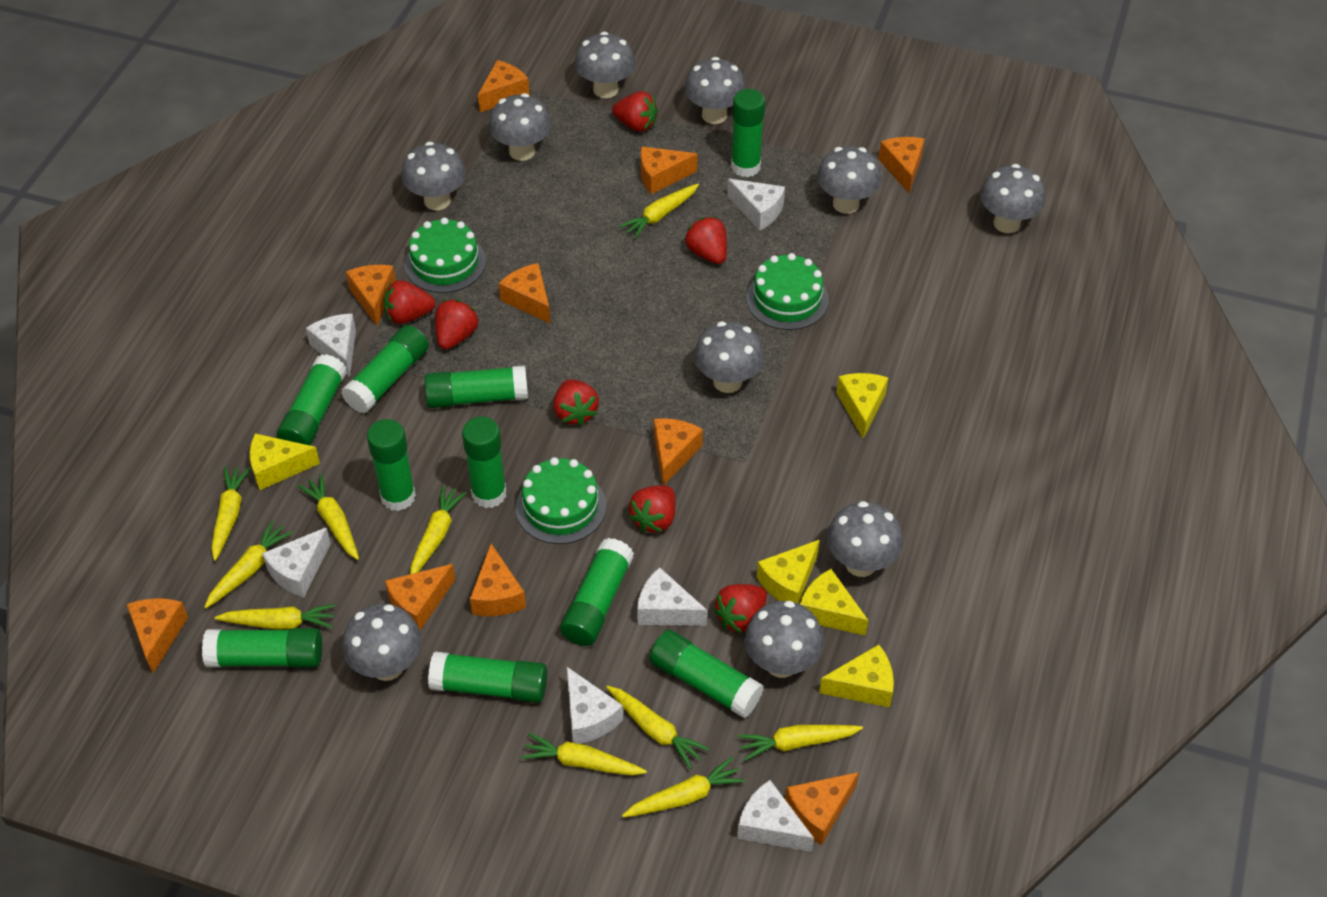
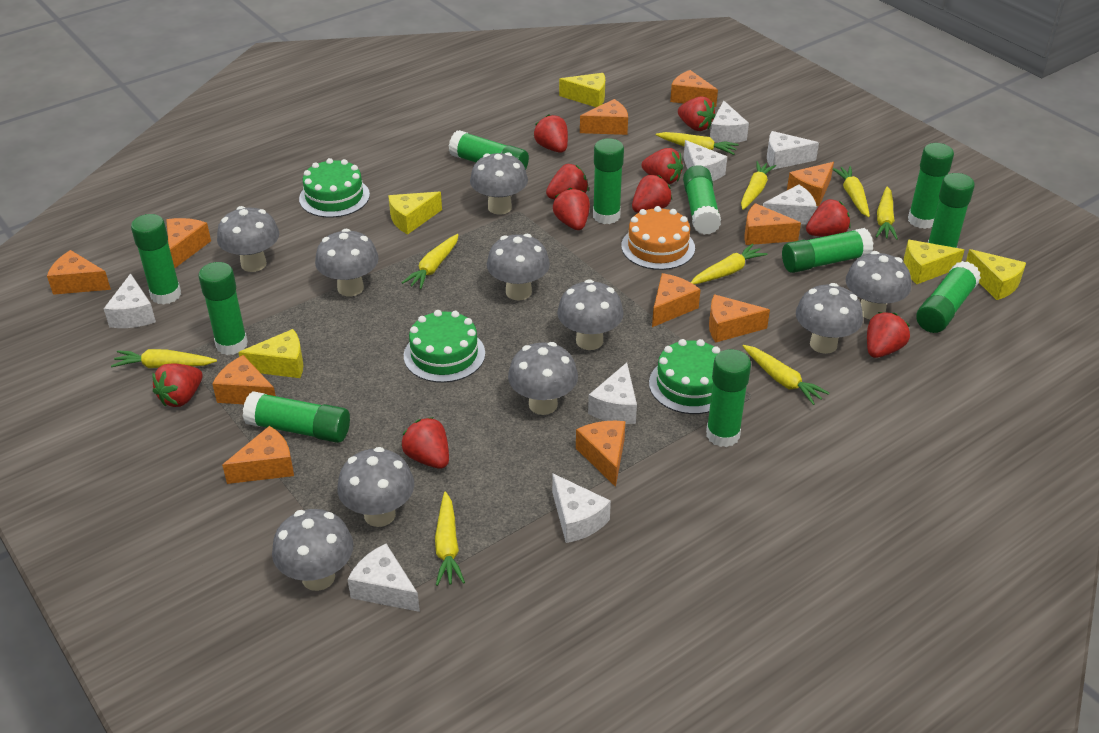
green glue stick: [202,628,322,667] [277,354,347,445] [341,325,429,414] [367,419,416,511] [424,365,528,408] [428,651,547,703] [462,417,506,508] [560,538,634,646] [649,630,764,718] [731,89,765,177] = 10 -> [131,214,181,305] [198,262,248,355] [243,391,350,443] [449,130,529,170] [593,138,624,224] [683,165,721,235] [706,349,751,447] [782,228,873,273] [908,143,954,229] [916,261,981,333] [928,173,975,248] = 11
orange cake: none = 0 -> [621,206,695,270] = 1
orange cheese: [127,598,188,673] [346,265,396,326] [385,564,456,631] [470,544,526,616] [478,60,530,112] [499,263,551,324] [641,147,698,194] [654,418,703,486] [785,772,859,845] [879,137,925,193] = 10 -> [47,250,111,295] [166,218,211,268] [212,355,276,404] [222,426,294,484] [576,421,626,487] [580,99,628,135] [652,273,701,327] [670,70,718,107] [709,294,770,343] [745,203,801,245] [787,162,834,206] = 11
red strawberry: [384,280,435,324] [435,300,479,349] [554,379,599,426] [612,91,658,132] [628,486,675,533] [685,217,727,264] [713,584,767,634] = 7 -> [153,363,203,407] [401,417,449,469] [534,114,568,153] [546,164,589,199] [553,188,590,230] [632,175,672,213] [642,148,683,184] [678,96,715,131] [806,199,851,237] [867,312,910,358] = 10
white cheese: [262,527,331,597] [306,314,356,377] [567,667,623,744] [637,567,707,626] [727,179,785,231] [737,780,814,852] = 6 -> [104,273,156,328] [347,544,420,612] [552,473,611,543] [588,363,637,424] [684,140,727,181] [710,101,749,143] [763,184,817,225] [767,131,819,170] = 8
yellow carrot: [204,520,293,608] [211,467,250,561] [215,604,336,630] [297,474,359,560] [410,485,467,574] [521,733,647,776] [606,686,709,769] [619,184,699,239] [622,757,745,818] [738,725,863,761] = 10 -> [111,349,217,368] [402,234,458,289] [435,492,465,586] [656,132,739,155] [691,243,768,284] [741,161,776,210] [743,345,829,405] [833,166,870,217] [876,187,898,240] = 9

